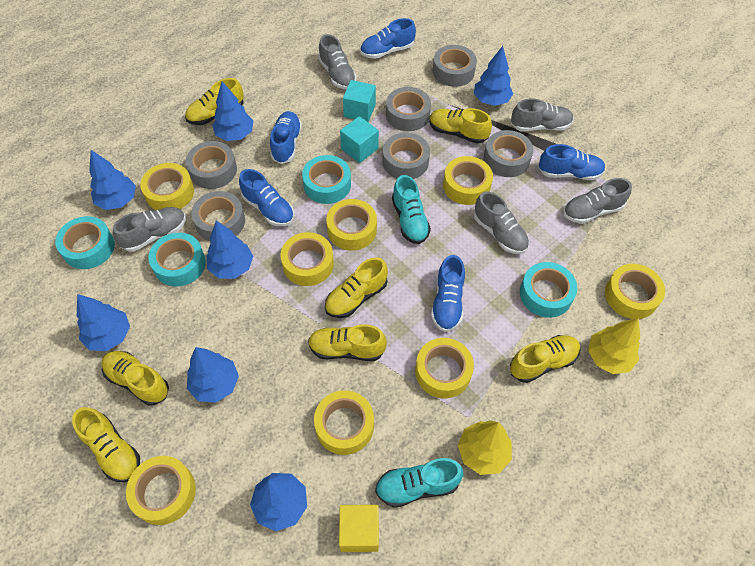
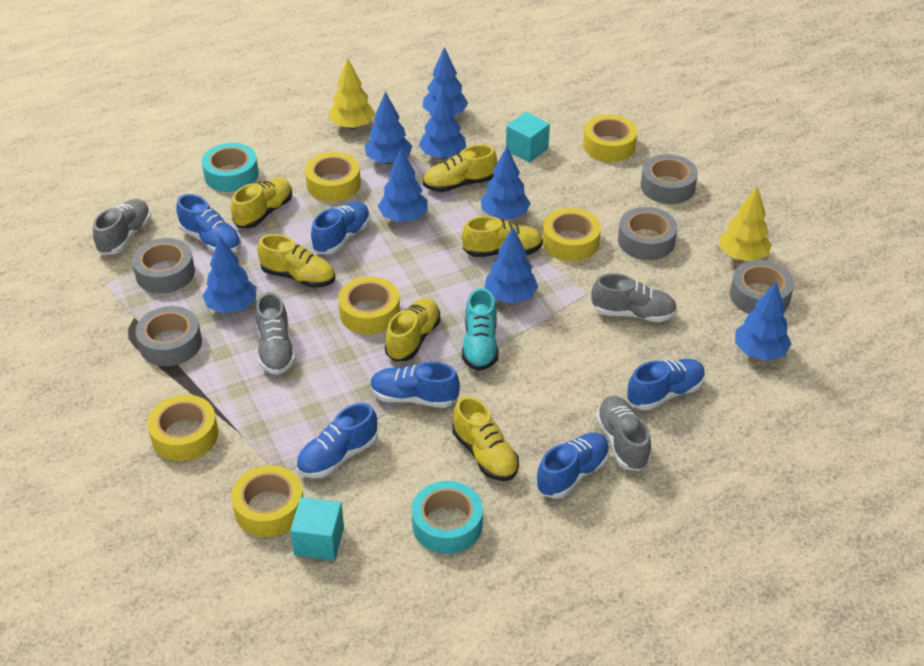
blue shoe: [239,169,294,226] [270,111,302,164] [360,18,416,59] [431,255,465,332] [538,144,606,180] = 5 -> [176,194,241,253] [296,403,378,478] [311,202,370,254] [370,361,460,408] [536,433,610,499] [627,359,705,410] = 6
blue tree: [77,294,130,351] [89,150,136,210] [187,347,239,403] [207,220,253,279] [212,81,254,141] [250,473,307,531] [474,46,513,106] = 7 -> [202,237,257,314] [364,92,412,164] [378,149,428,222] [419,87,466,159] [423,47,468,114] [481,147,531,220] [485,227,538,303] [735,282,791,361] = 8
grey shoe: [113,207,186,252] [318,34,357,89] [474,192,529,254] [511,98,574,131] [563,178,632,224] = 5 -> [93,199,151,255] [256,292,296,375] [592,273,677,322] [596,396,651,471] = 4
grey tape: [186,141,237,189] [191,191,245,241] [383,133,430,179] [386,87,431,131] [433,45,477,87] [484,130,533,177] = 6 -> [132,238,195,294] [135,306,202,366] [618,207,677,260] [641,154,698,204] [730,260,794,314] = 5
turquoise shoe: [375,458,463,508] [392,175,431,244] = 2 -> [462,288,499,371] = 1
turquoise tape: [55,216,115,269] [148,233,206,287] [302,155,351,204] [520,262,577,318] = 4 -> [202,143,259,192] [412,481,483,554] = 2
yellow cube: [339,505,379,552] = 1 -> none = 0
yellow shoe: [72,407,140,482] [102,351,169,406] [185,78,244,125] [308,324,387,361] [325,257,388,318] [429,108,492,144] [510,335,581,383] = 7 -> [231,178,292,228] [257,234,335,288] [385,298,440,361] [423,145,497,192] [453,396,519,481] [462,216,543,257] = 6
yellow tape: [126,456,196,525] [140,163,194,210] [280,232,334,286] [314,390,374,455] [326,199,377,251] [415,338,474,398] [443,156,493,205] [605,264,665,319] = 8 -> [147,395,218,461] [231,465,303,537] [305,152,361,202] [338,276,400,334] [542,208,601,261] [583,115,637,162] = 6

